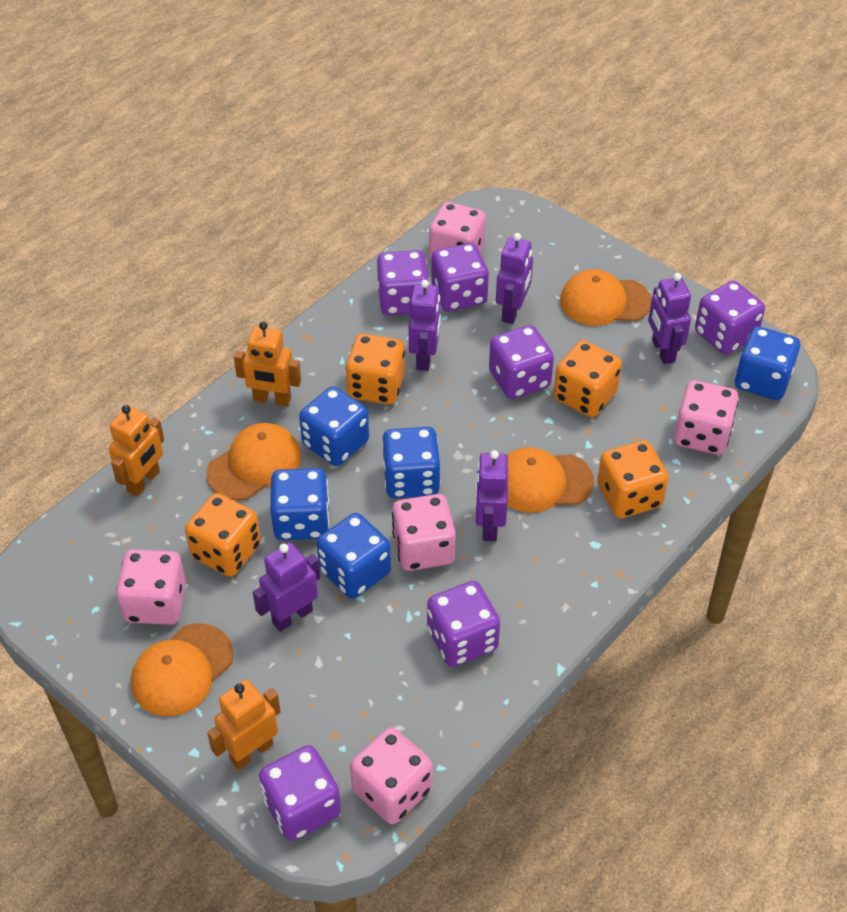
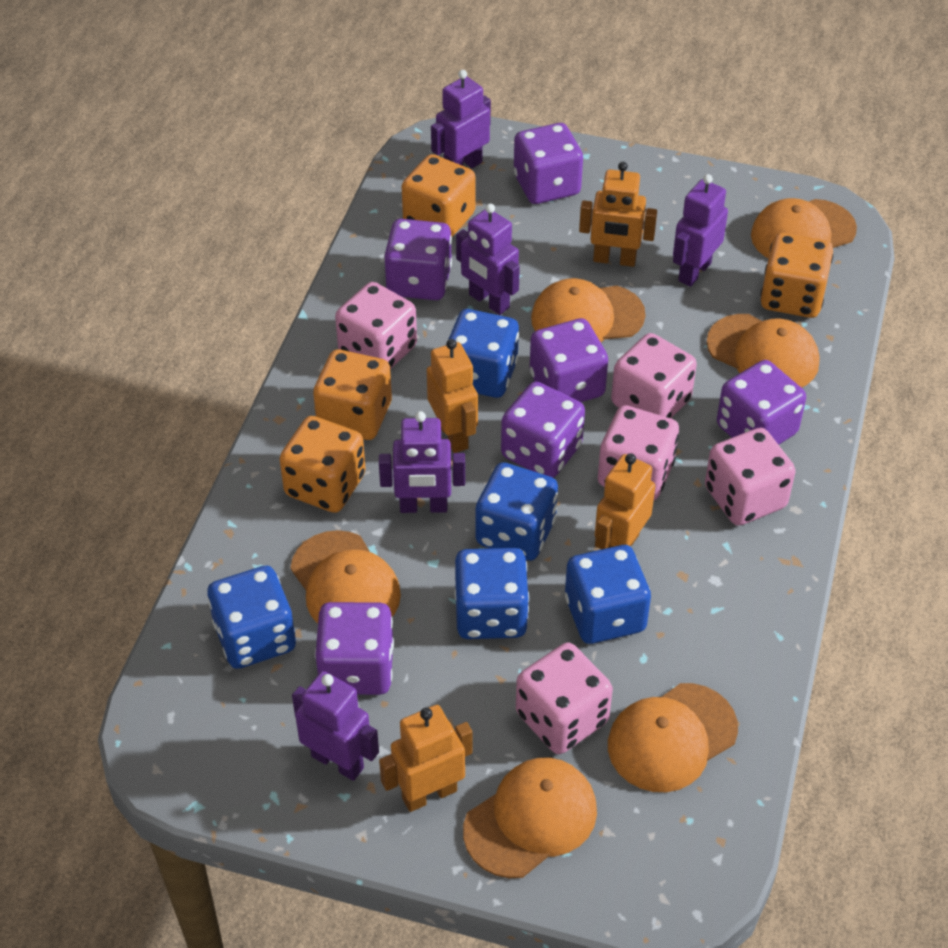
orange cap: [131,623,234,716] [206,423,301,500] [507,447,594,513] [560,269,652,326] = 4 -> [290,530,401,624] [463,758,597,878] [531,278,645,342] [608,683,738,792] [707,314,819,388] [751,198,857,259] = 6
orange robot: [109,405,164,496] [207,679,281,769] [234,322,301,406] = 3 -> [379,705,473,812] [427,339,478,453] [579,162,657,267] [595,453,655,549] = 4

